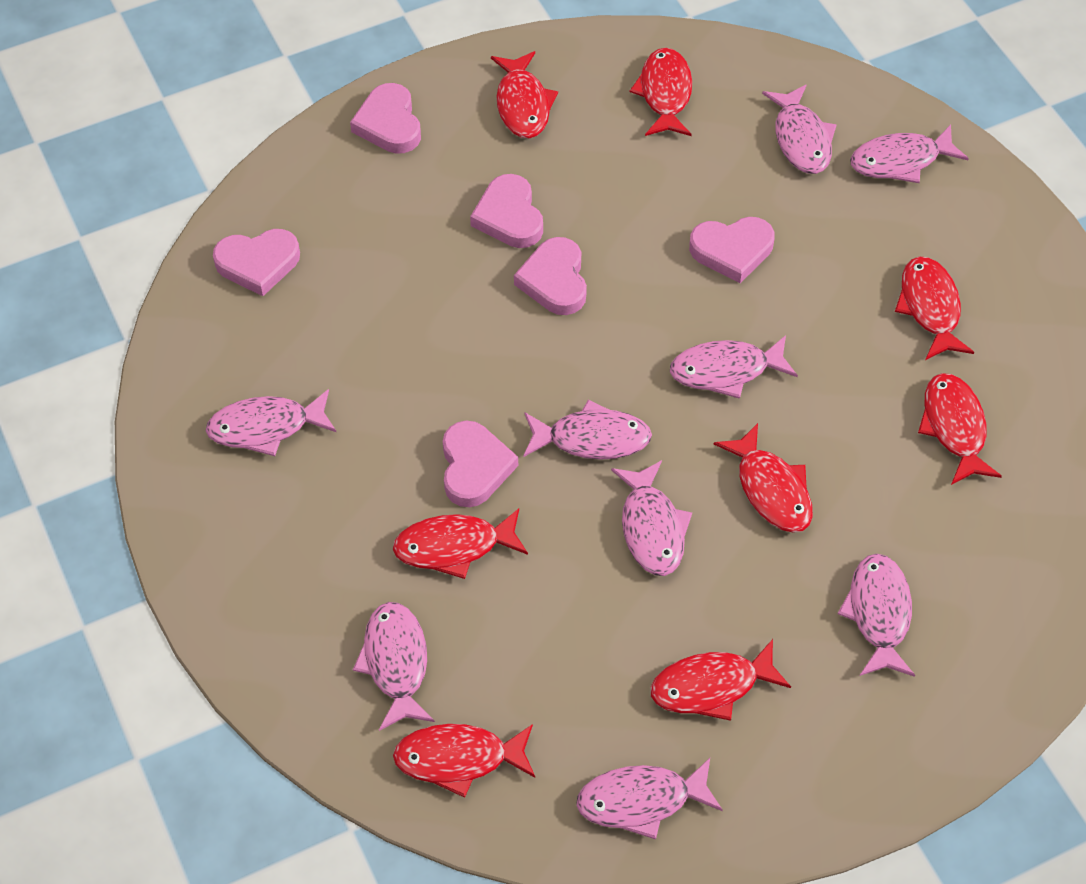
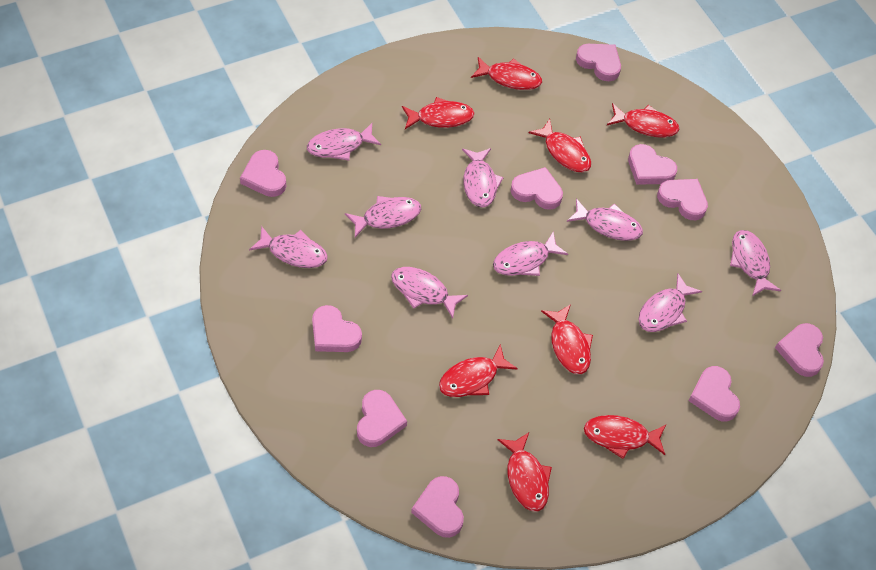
pink heart: [213,229,300,296] [350,83,421,154] [443,421,518,507] [470,174,543,248] [514,237,587,315] [689,217,775,283] = 6 -> [240,150,286,197] [312,305,362,352] [357,390,407,447] [411,476,464,538] [511,167,563,210] [576,44,621,81] [628,144,677,185] [657,179,708,220] [688,366,740,422] [775,323,824,377] = 10

